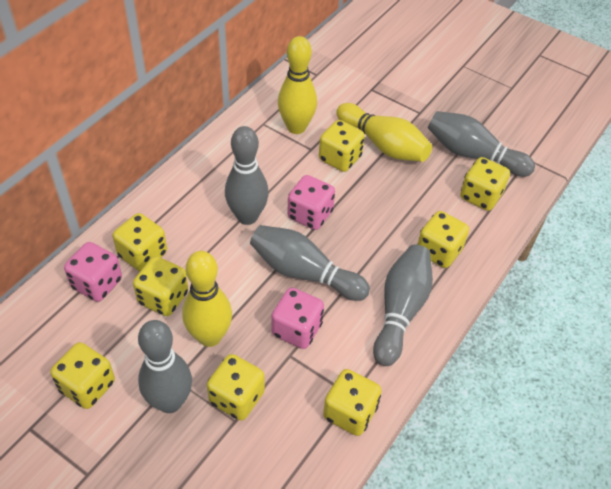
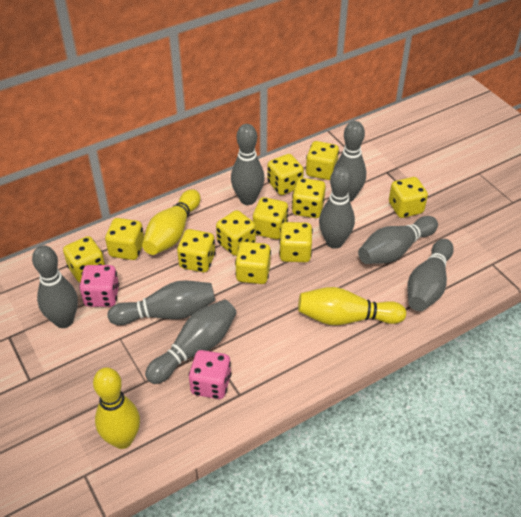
grey bowling pin: [138,320,192,413] [225,126,269,225] [250,225,370,301] [373,244,433,366] [428,111,535,177] = 5 -> [32,245,78,328] [108,280,215,325] [145,300,237,384] [231,124,264,205] [319,166,355,249] [333,121,366,202] [358,216,438,264] [407,239,454,311] = 8
pink dice: [64,242,122,302] [271,288,324,349] [287,175,335,230] = 3 -> [79,265,119,307] [188,350,231,399] = 2
yellow dice: [50,342,115,409] [113,213,167,271] [133,256,188,316] [207,354,265,421] [319,120,365,172] [323,369,382,436] [417,211,469,268] [460,157,510,211] = 8 -> [63,236,105,283] [105,218,144,260] [177,229,216,272] [216,210,256,256] [235,242,271,284] [253,197,288,239] [267,154,304,195] [279,222,313,262] [292,178,326,218] [306,141,339,180] [389,177,428,218] = 11

